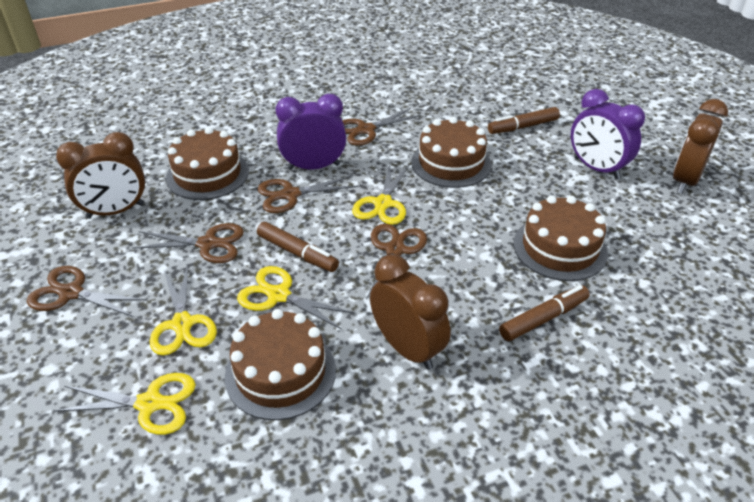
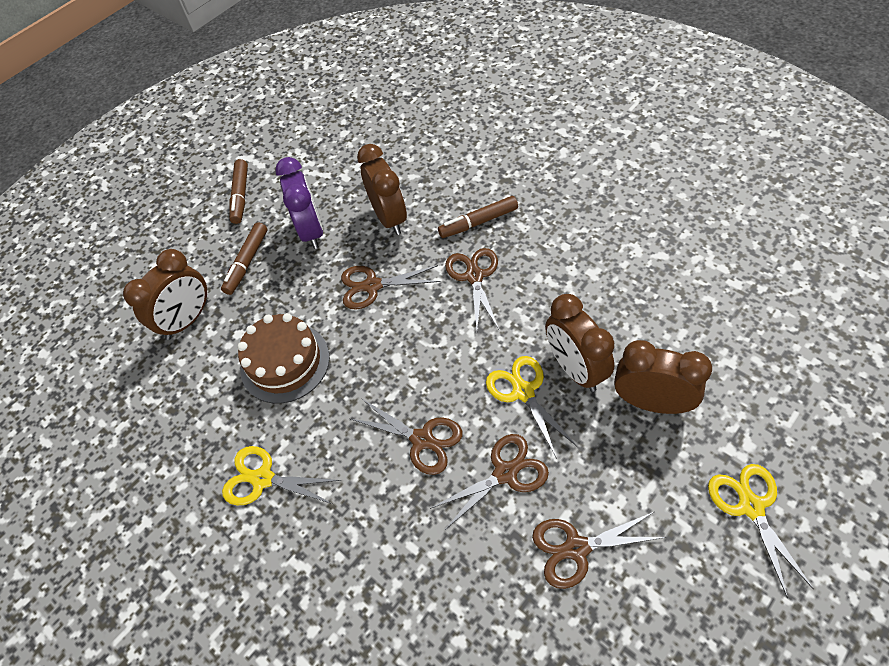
brown cake: [166,127,249,200] [225,309,336,420] [411,117,491,188] [514,195,608,281] = 4 -> [237,313,330,403] = 1
brown clock: [56,132,145,219] [370,254,451,370] [673,99,728,194] = 3 -> [123,249,208,340] [357,144,407,235] [545,294,614,392] [614,340,712,414] = 4
purple clock: [275,94,346,170] [571,89,645,179] = 2 -> [275,157,323,249] = 1
yellow scissors: [54,373,196,435] [150,264,217,356] [237,266,355,330] [352,164,410,225] = 4 -> [222,446,341,505] [486,356,578,459] [708,464,814,598] = 3

